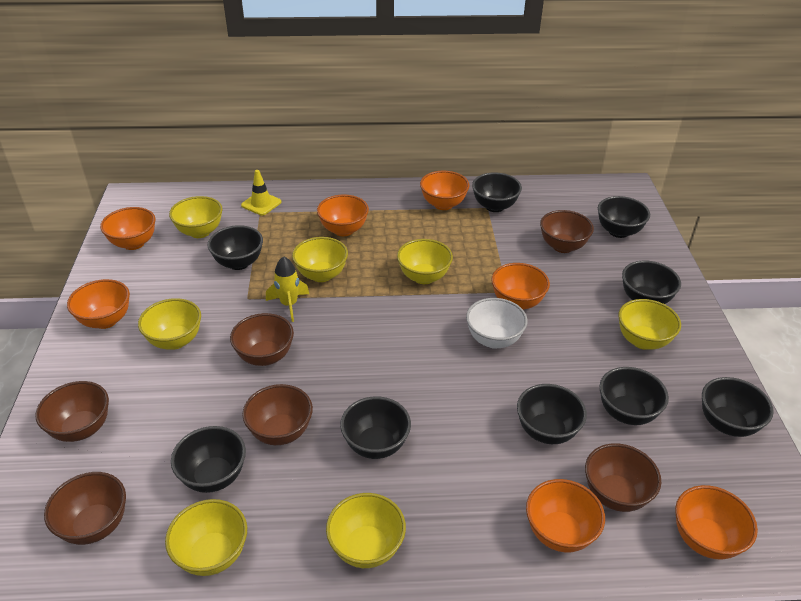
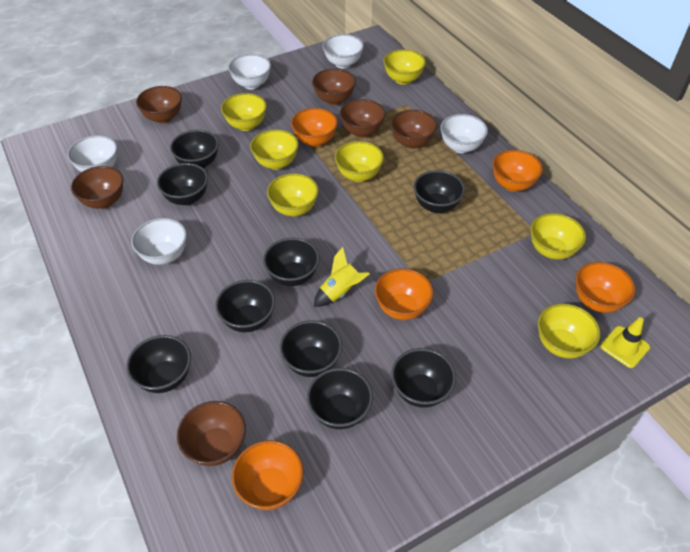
orange bowl: [67,279,130,329] [100,207,156,250] [317,194,369,236] [420,171,469,210] [491,263,550,310] [526,479,605,552] [675,485,758,559] = 7 -> [232,440,303,510] [291,108,338,147] [375,269,433,320] [492,150,543,191] [575,262,635,313] = 5
white bowl: [466,298,528,349] = 1 -> [67,135,118,172] [131,218,187,265] [228,54,271,89] [323,34,364,68] [440,114,488,153] = 5

